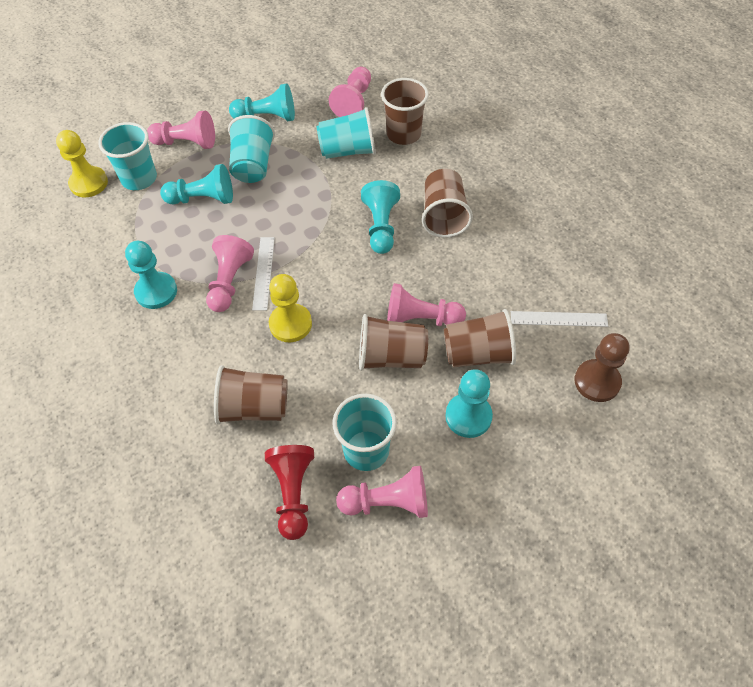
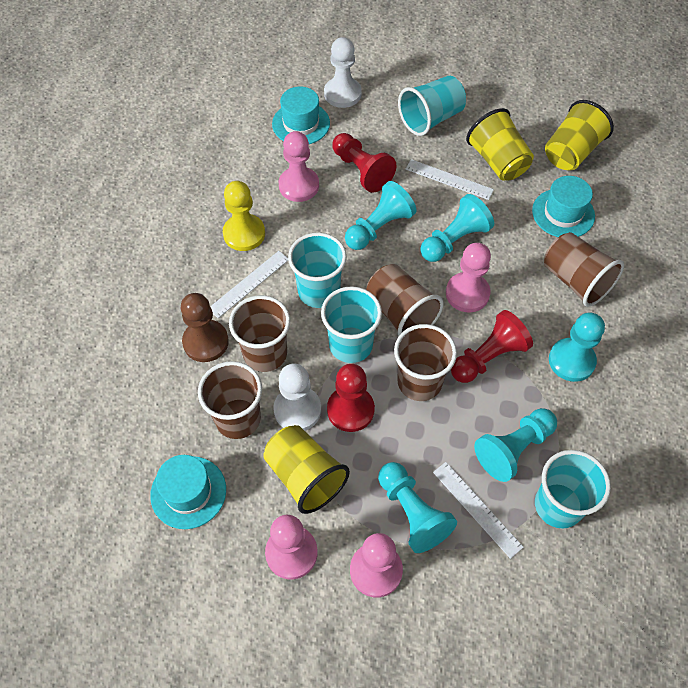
pink pawn: [147,111,215,149] [206,235,254,312] [329,67,371,117] [336,466,428,518] [387,283,466,326] = 5 -> [265,515,318,579] [279,131,319,202] [350,533,403,597] [446,243,491,313] = 4
red pawn: [265,445,314,540] = 1 -> [327,364,375,432] [332,133,396,193] [451,310,533,383] = 3
turquoise hat: none = 0 -> [150,455,226,529] [272,86,330,144] [532,176,595,237] = 3
white pawn: none = 0 -> [273,364,321,431] [324,37,362,108] = 2
white ruler: [252,237,275,311] [511,311,608,327] = 2 -> [210,251,288,318] [406,159,494,200] [433,462,524,559] = 3
yellow cup: none = 0 -> [263,425,350,514] [466,108,534,181] [545,100,614,171] = 3
yellow pawn: [56,130,108,197] [269,274,312,342] = 2 -> [223,181,265,251] = 1

